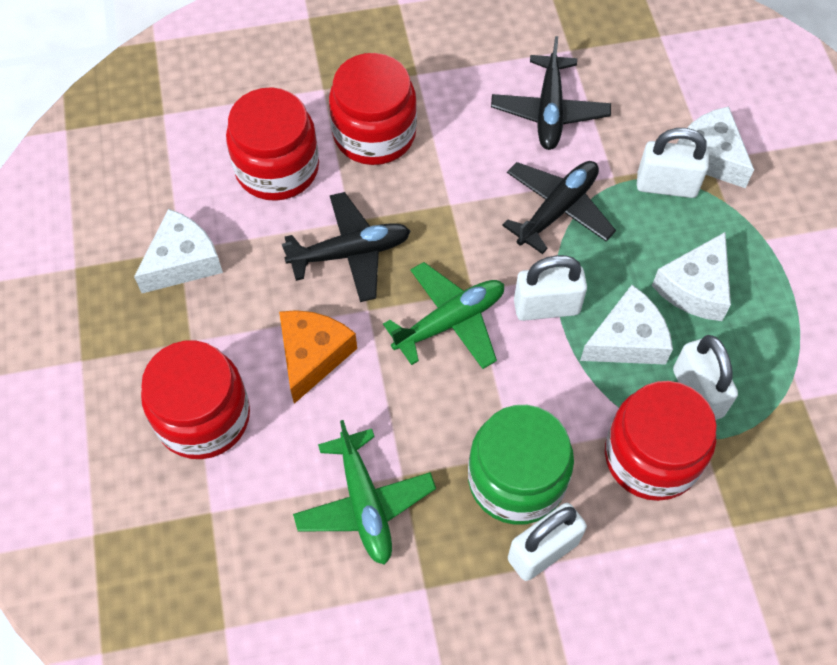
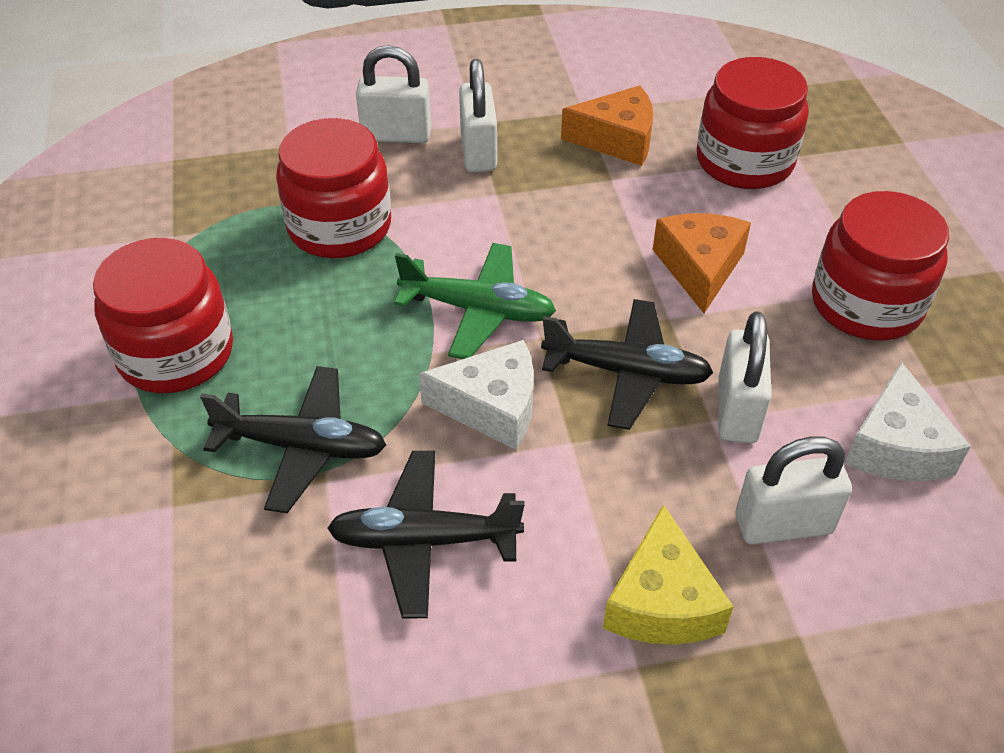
green jar: [468,405,574,525] = 1 -> none = 0
green plane: [293,420,436,565] [383,262,504,369] = 2 -> [394,243,556,359] = 1
orange cheese: [279,310,357,404] = 1 -> [561,85,653,166] [652,213,751,313] = 2
white cheese: [134,209,223,293] [580,285,673,365] [652,232,731,321] [677,106,754,188] = 4 -> [419,340,534,450] [844,362,971,481] = 2
yellow cheese: none = 0 -> [603,504,734,644] = 1

